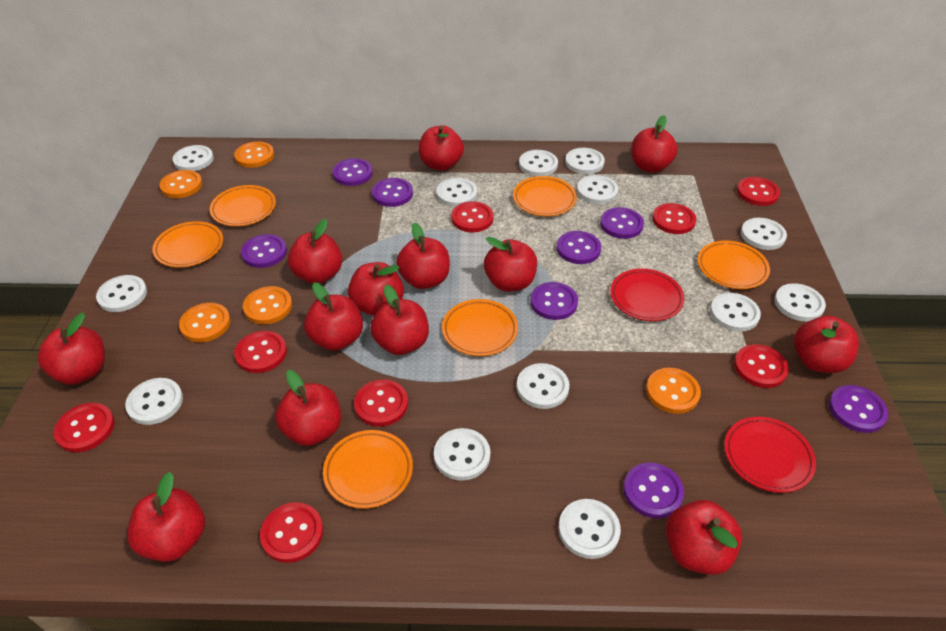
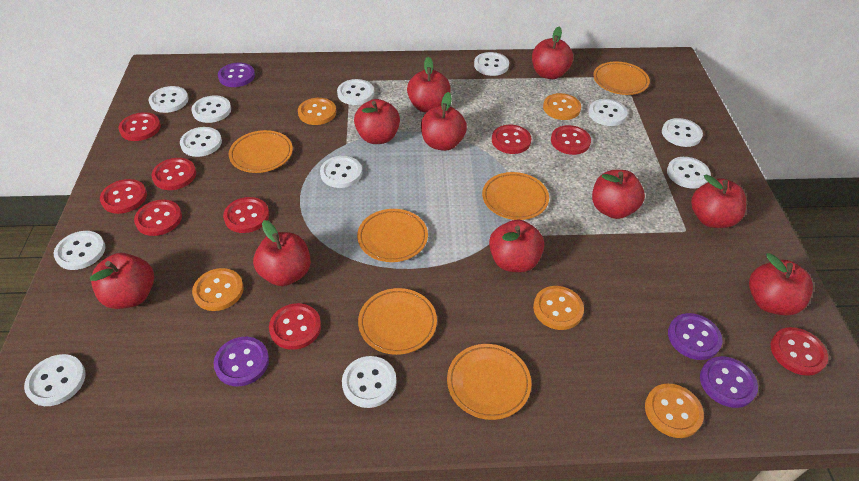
purple button: [241,234,287,268] [332,158,373,186] [372,178,413,207] [530,282,578,320] [557,231,601,264] [600,207,644,239] [623,463,684,519] [829,385,888,433] = 8 -> [214,337,269,387] [218,62,255,87] [668,313,722,360] [700,356,758,408] = 4
red apple: [38,313,105,385] [127,472,205,562] [275,370,341,446] [288,219,342,284] [304,282,363,351] [348,262,404,316] [370,285,429,355] [396,222,450,289] [419,125,464,171] [484,237,537,292] [631,115,678,173] [666,500,742,575] [794,315,859,373] = 13 -> [90,253,154,309] [253,220,311,286] [354,99,400,144] [407,57,451,113] [421,92,467,151] [489,220,544,272] [532,27,573,79] [592,170,645,219] [691,174,746,228] [749,253,813,316] = 10
red button: [54,403,115,452] [234,331,287,373] [260,502,323,563] [354,379,408,427] [451,201,493,232] [652,203,696,234] [734,344,789,388] [737,177,780,206] = 8 -> [100,179,147,214] [118,112,161,141] [134,200,182,236] [152,158,196,190] [223,197,269,233] [269,303,321,350] [492,125,532,154] [551,125,591,155] [771,327,828,376] = 9
red plate: [610,269,685,321] [724,417,816,493] = 2 -> none = 0
white button: [96,275,147,312] [125,378,183,425] [173,145,214,171] [434,428,490,481] [436,178,477,207] [516,363,569,409] [519,150,558,176] [559,499,621,559] [565,148,605,174] [577,175,618,204] [710,293,761,332] [741,218,787,250] [775,283,826,321] = 13 -> [24,354,86,406] [54,231,105,270] [149,86,188,113] [180,127,222,157] [191,95,231,123] [320,156,362,188] [337,79,374,105] [342,356,397,408] [474,52,509,76] [589,99,628,126] [662,118,703,147] [667,157,711,189] = 12

